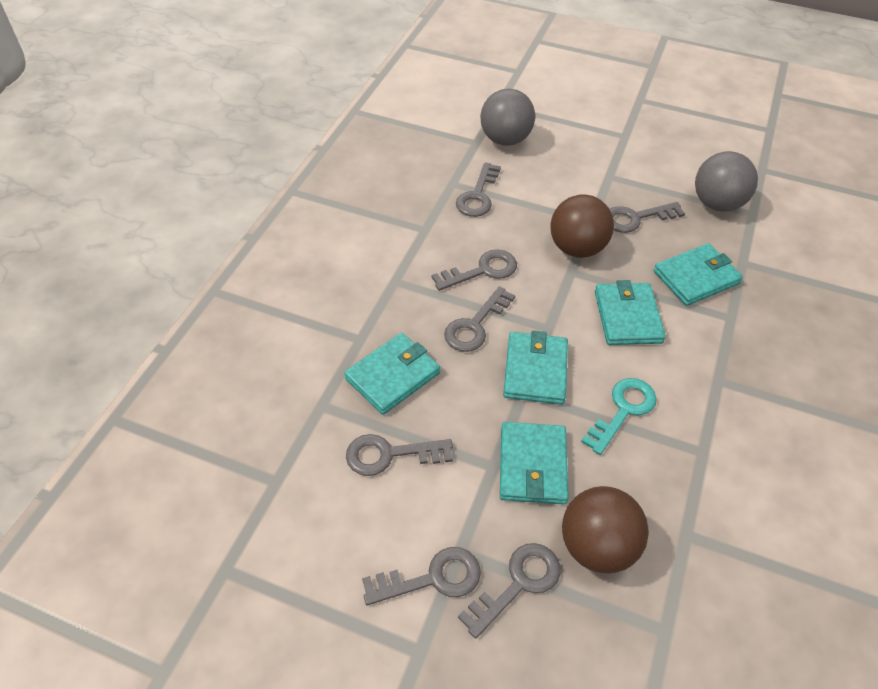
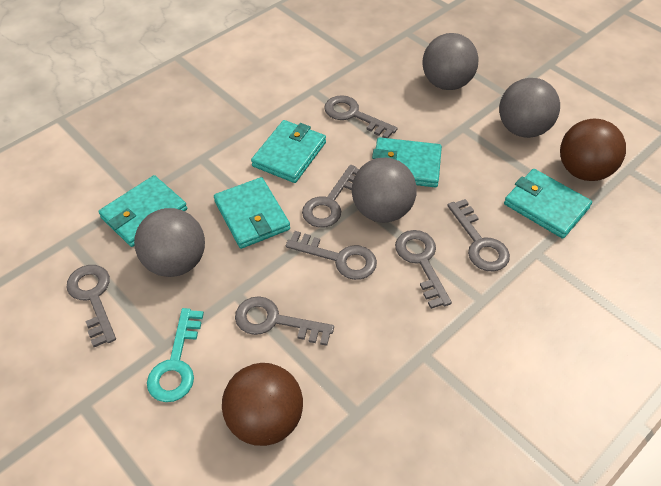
grey ball: [480,89,535,146] [695,151,758,212] = 2 -> [134,208,205,277] [352,158,417,223] [423,33,479,90] [499,78,560,138] = 4

